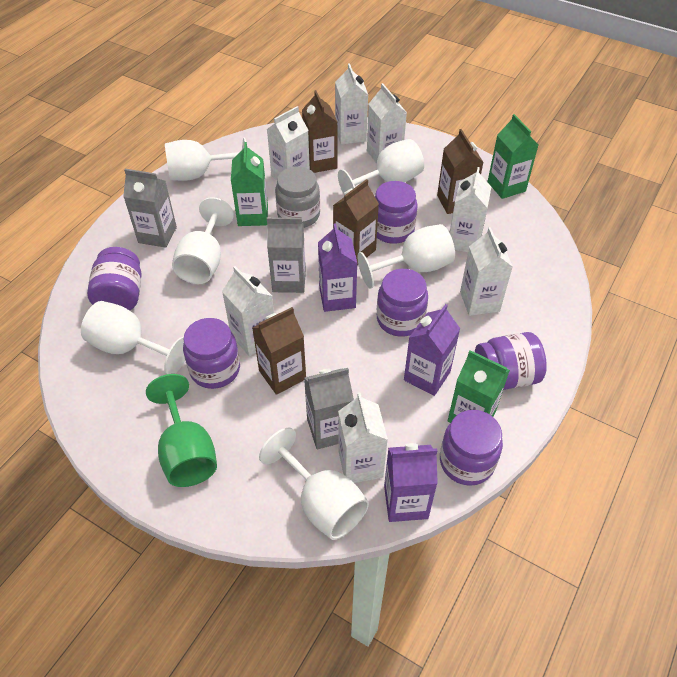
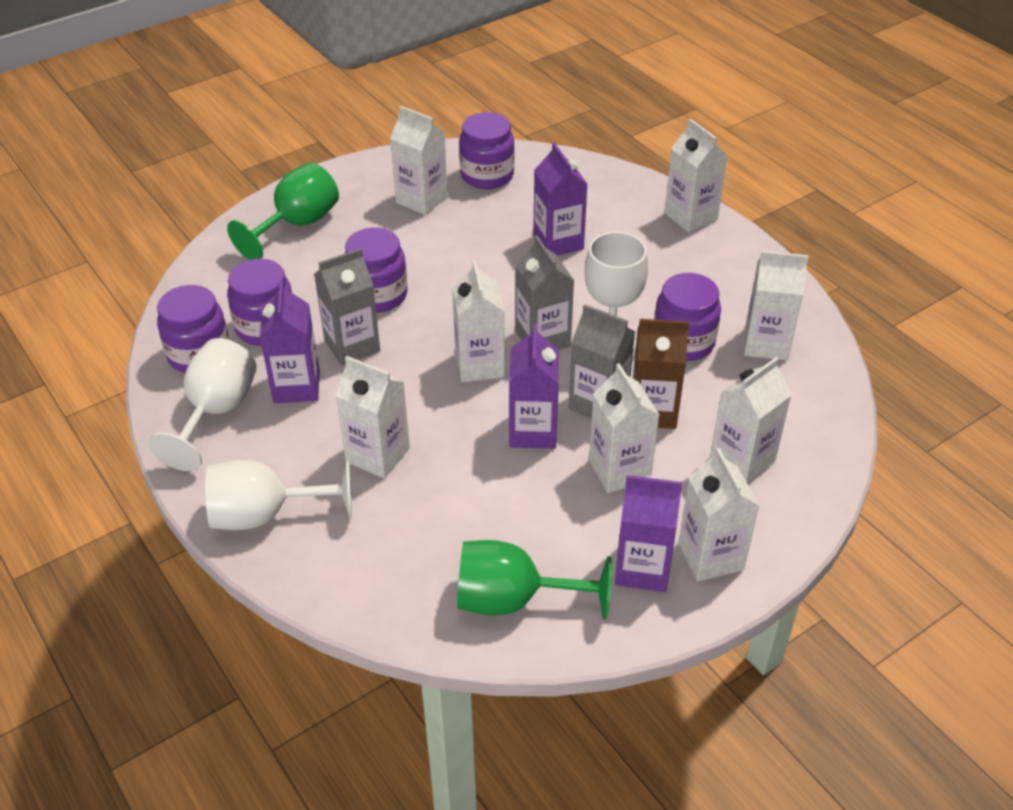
brown carton: [252,307,306,395] [302,90,337,173] [333,179,379,265] [437,129,484,214] = 4 -> [633,319,689,429] = 1
green carton: [231,142,268,226] [448,350,510,423] [487,114,538,199] = 3 -> none = 0
green goblet: [146,374,217,487] = 1 -> [227,162,339,260] [457,540,612,619] = 2
grey jar: [275,166,320,228] = 1 -> none = 0
purple carton: [318,223,357,312] [384,443,438,522] [404,304,460,396] = 3 -> [260,281,320,403] [509,325,559,449] [533,143,588,256] [615,475,682,592] = 4
purple jar: [87,247,141,310] [183,318,240,389] [375,181,418,244] [377,269,428,337] [440,410,503,486] [475,332,547,390] = 6 -> [157,285,229,373] [227,259,292,346] [345,227,408,313] [459,112,515,189] [654,273,721,361] = 5
white carton: [222,266,274,356] [267,106,310,180] [335,63,368,145] [338,393,388,483] [367,83,407,164] [450,167,491,252] [460,227,513,316] = 7 -> [336,356,410,479] [390,106,448,215] [452,260,505,382] [589,363,659,493] [664,119,727,232] [678,448,759,581] [710,357,792,483] [744,251,808,360] = 8
white goblet: [81,301,185,375] [165,138,246,181] [172,197,234,284] [259,427,369,540] [338,139,424,195] [357,224,455,289] = 6 -> [148,338,257,471] [205,460,352,530] [584,232,648,351] = 3

